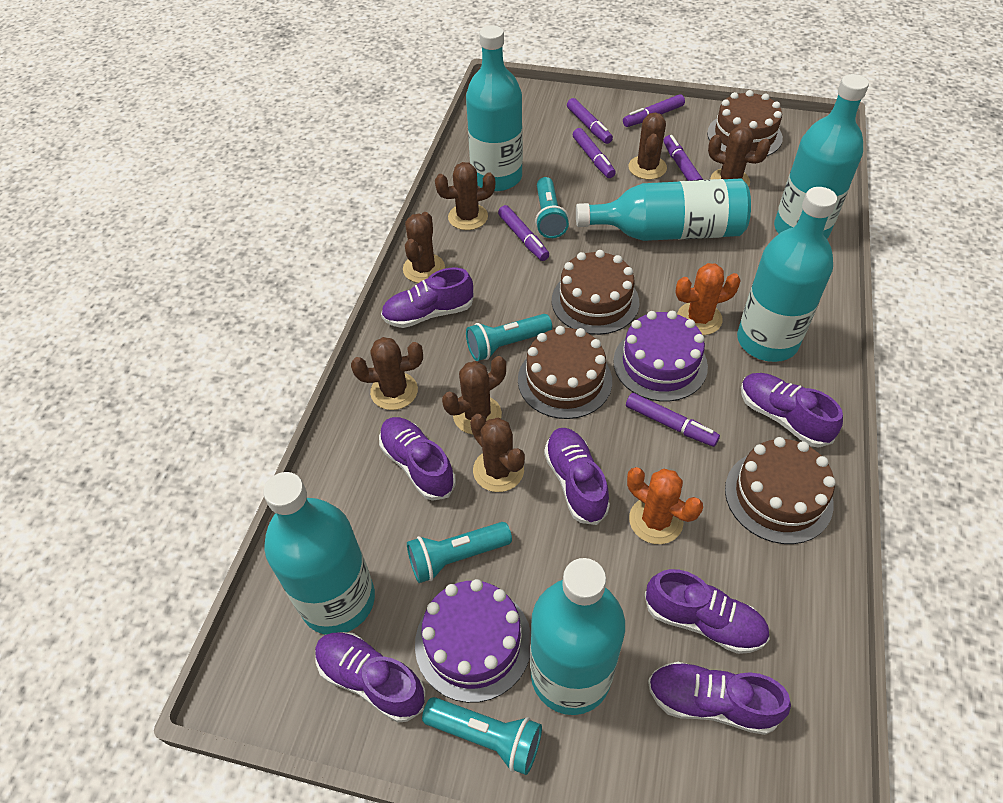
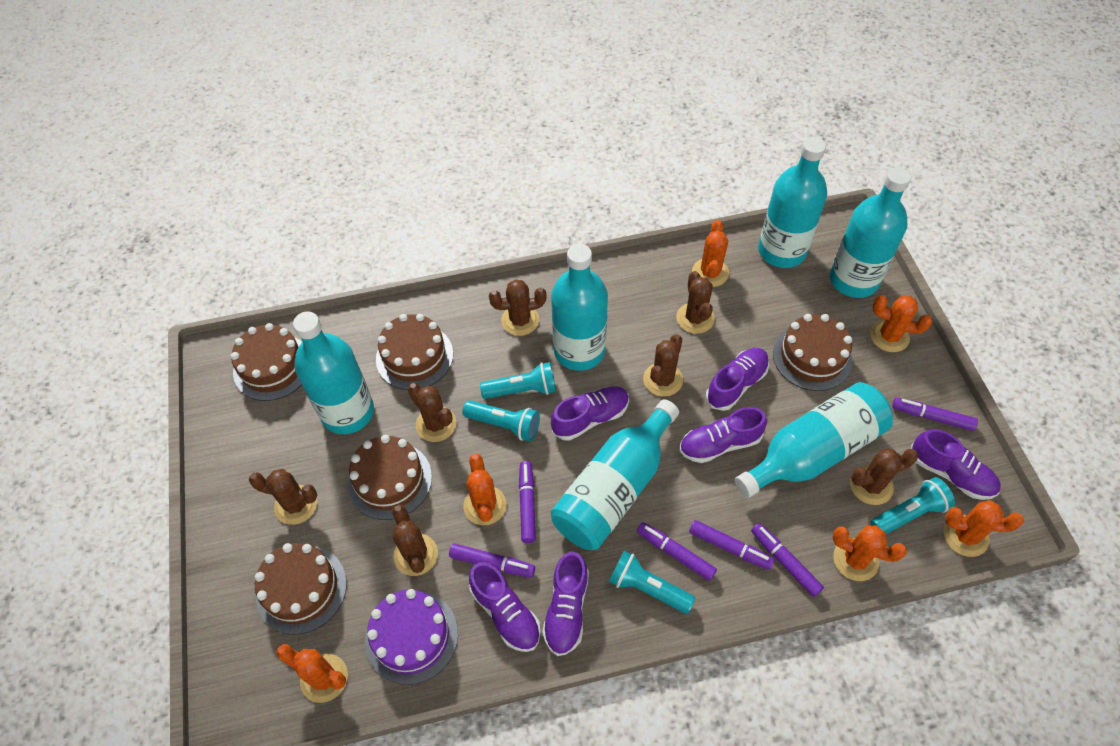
brown cake: [518,326,612,419] [552,250,639,335] [707,90,783,156] [725,437,836,544] = 4 -> [231,323,302,401] [255,543,347,635] [348,435,432,520] [376,314,453,390] [773,314,853,391] = 5
orange cactus: [627,467,703,544] [675,263,741,335] = 2 -> [276,644,348,703] [464,454,506,525] [692,220,729,287] [832,525,907,581] [870,295,932,352] [943,500,1024,557] = 6
purple cake: [415,579,531,703] [613,311,708,402] = 2 -> [365,589,458,685] = 1
purple shoe: [315,632,426,723] [379,417,456,501] [381,268,474,328] [544,428,610,525] [645,569,770,654] [648,662,791,735] [741,373,843,448] = 7 -> [469,562,541,652] [542,552,589,656] [551,387,629,441] [679,407,767,463] [706,348,769,411] [911,429,1001,500] = 6

